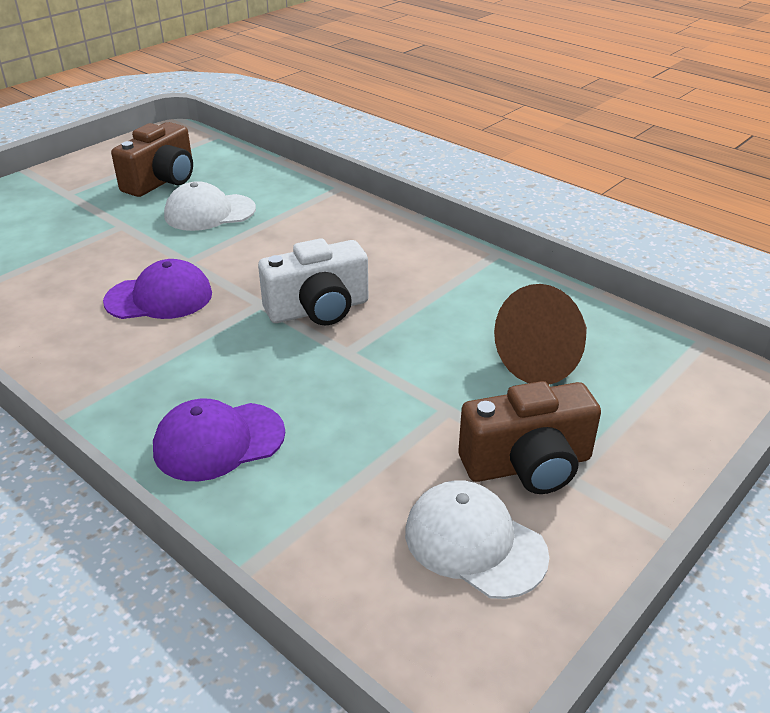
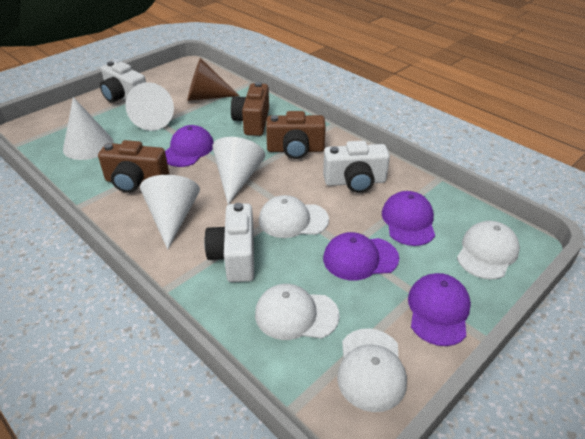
brown camera: [111,122,193,197] [458,381,601,494] = 2 -> [98,140,169,193] [231,82,269,136] [266,111,326,159] = 3
purple cap: [103,259,212,319] [153,399,285,481] = 2 -> [165,125,214,167] [323,232,399,280] [382,191,435,246] [408,273,471,346] = 4
white camera: [258,238,368,326] = 1 -> [100,61,146,102] [204,203,254,282] [323,141,390,193] = 3
white cap: [164,181,256,231] [405,480,549,599] = 2 -> [255,284,340,340] [259,195,329,238] [337,328,407,412] [457,221,520,280] = 4
white cone: none = 0 -> [63,97,114,160] [125,82,174,131] [140,175,200,250] [212,137,265,205] = 4

